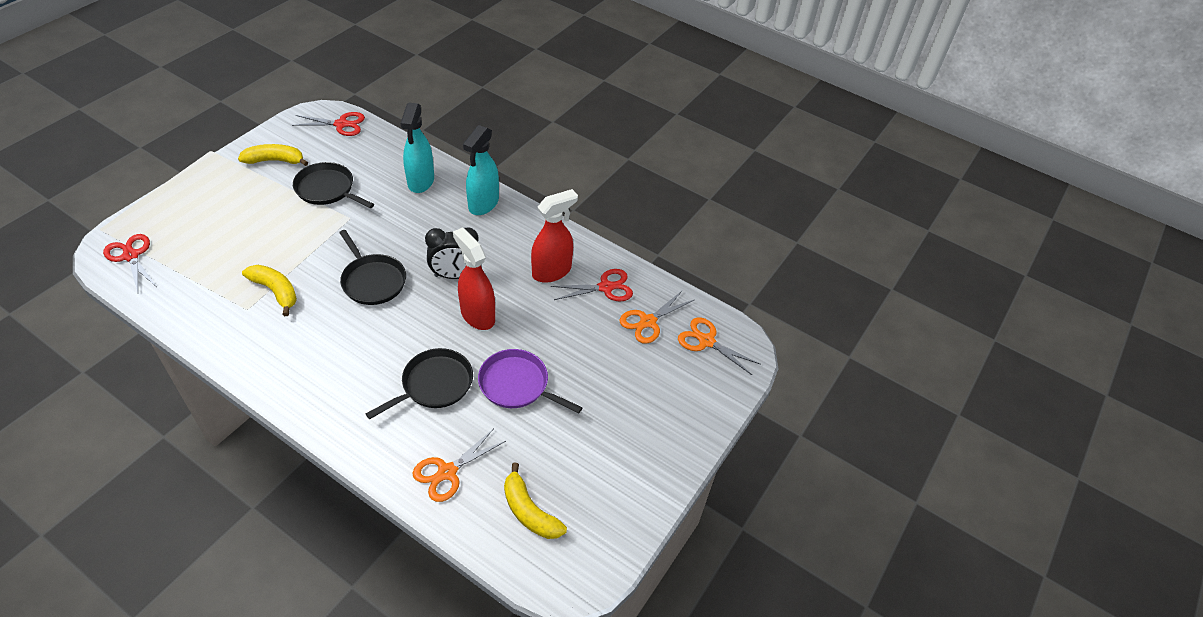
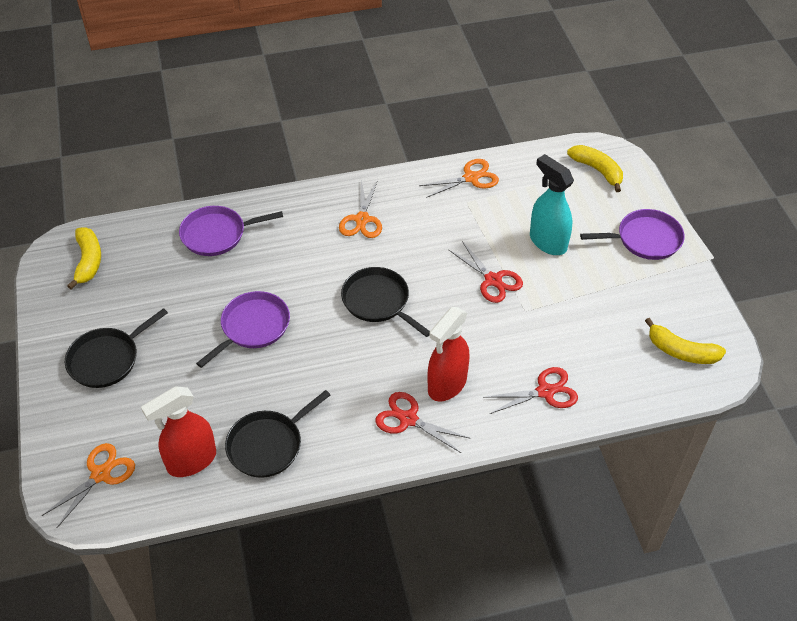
black clock: [425,227,479,279] = 1 -> none = 0
purple pan: [478,349,583,413] = 1 -> [179,206,283,256] [196,291,290,368] [580,209,685,260] = 3
turquoise spray bottle: [400,102,434,193] [463,125,499,215] = 2 -> [530,154,574,255] = 1

